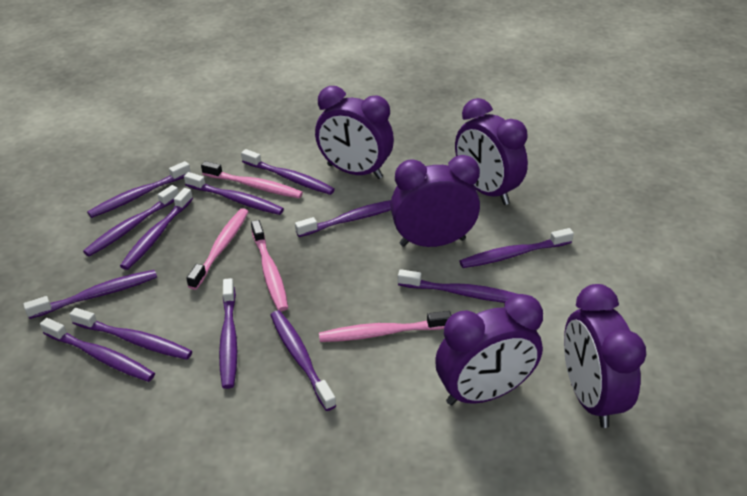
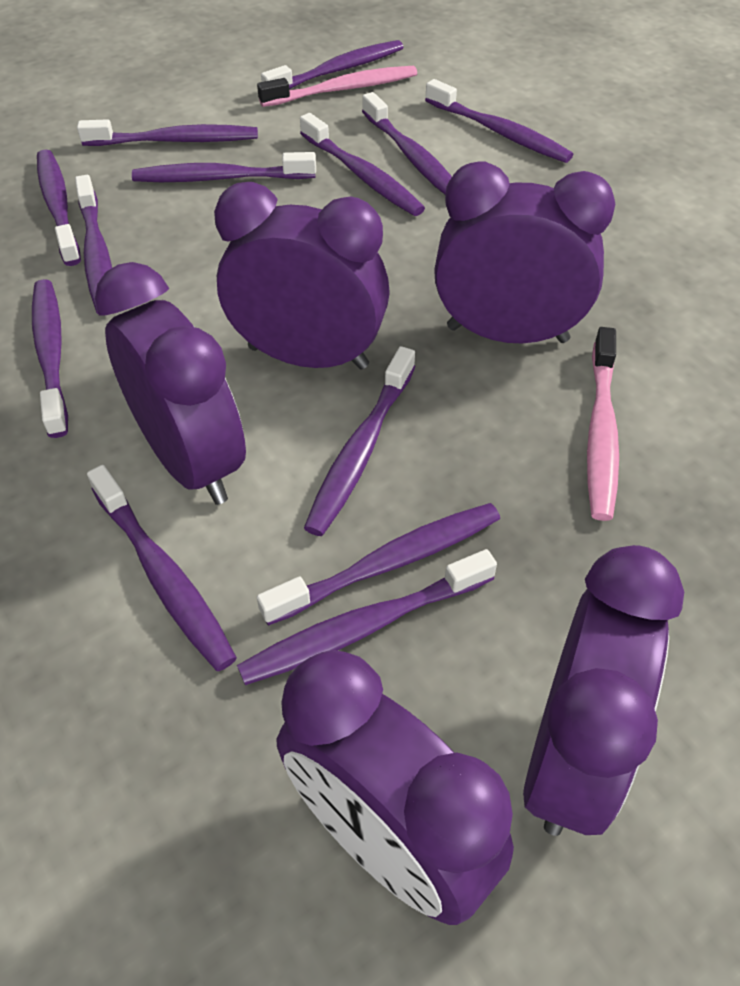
pink toothbrush: [186,208,249,290] [201,161,303,198] [251,220,288,311] [319,311,451,342] = 4 -> [257,66,417,107] [587,327,619,521] = 2

